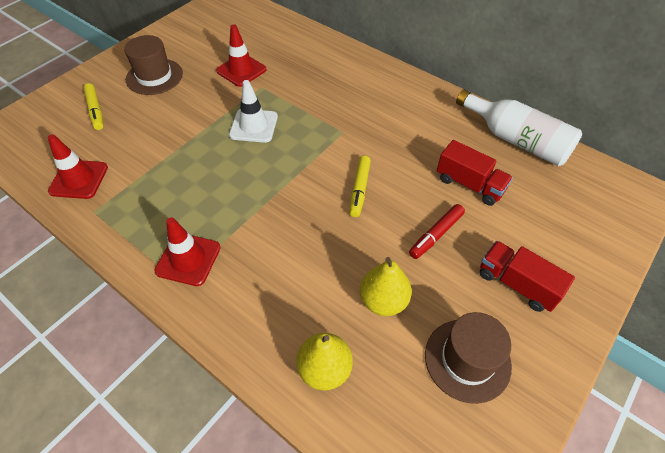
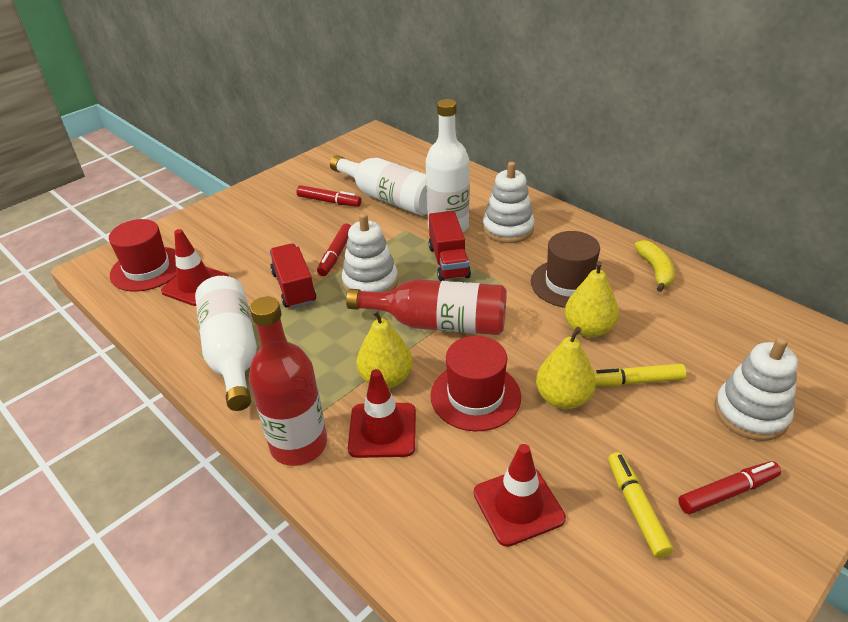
brown hat: [124,35,183,95] [425,312,512,404] = 2 -> [531,231,600,308] = 1
red bottle: none = 0 -> [249,297,327,466] [346,279,507,335] = 2
red hat: none = 0 -> [109,219,177,292] [431,336,521,431] = 2
red marker: [409,204,465,259] = 1 -> [296,185,362,207] [317,224,351,276] [678,461,781,514] = 3
white bottle: [456,90,582,166] = 1 -> [195,276,257,411] [330,155,427,216] [426,99,470,232] = 3
white stacking toy: none = 0 -> [342,213,398,293] [483,162,534,243] [714,337,798,441] = 3
white traffic cone: [229,80,278,143] = 1 -> none = 0
yellow banana: none = 0 -> [635,240,675,292] = 1
yellow pear: [296,333,353,390] [360,257,412,316] = 2 -> [357,309,413,389] [536,327,596,409] [565,261,619,337] = 3

